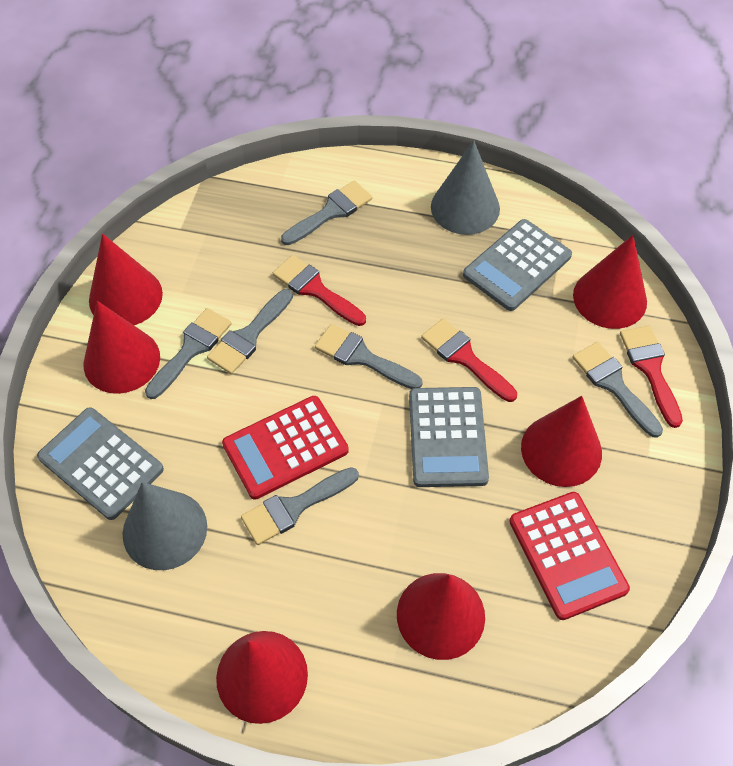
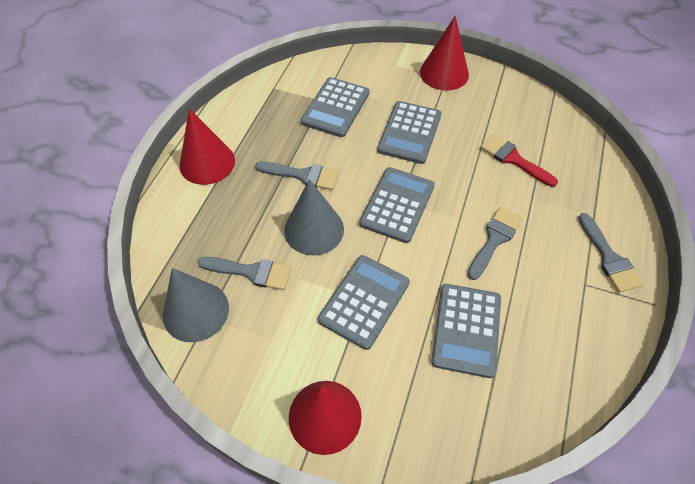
grey brush: [145,308,232,399] [207,289,293,374] [241,467,359,545] [281,180,372,245] [315,324,423,389] [572,342,663,438] = 6 -> [198,257,292,290] [255,162,339,190] [467,207,523,280] [578,213,643,293] = 4
grey calculator: [37,407,164,520] [409,387,489,487] [463,219,572,311] = 3 -> [301,77,369,137] [318,255,410,350] [359,167,435,243] [377,101,442,164] [431,284,501,378] = 5
red brush: [273,255,366,326] [421,318,517,402] [620,326,683,428] = 3 -> [480,134,558,187] = 1
red calculator: [222,396,349,500] [509,492,630,620] = 2 -> none = 0
red cone: [84,301,160,394] [89,234,163,325] [216,631,308,724] [397,573,485,660] [521,396,602,487] [573,235,647,329] = 6 -> [179,108,235,185] [289,381,362,455] [420,16,469,90] = 3

